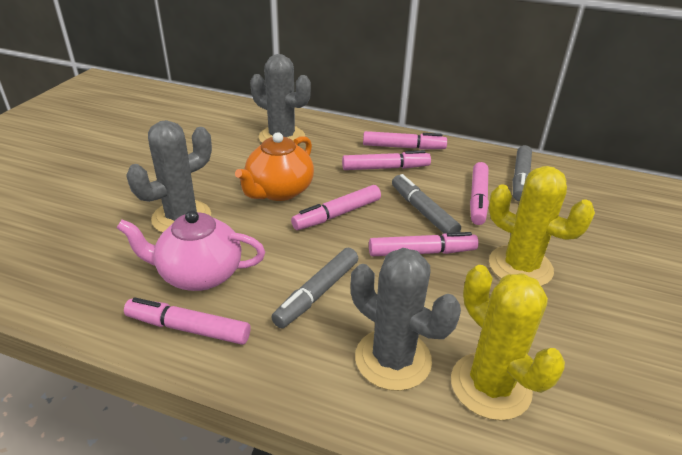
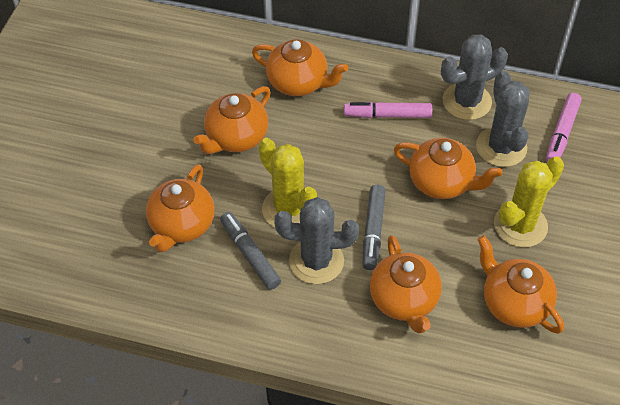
grey marker: [271,248,358,328] [392,174,461,234] [513,145,532,201] = 3 -> [220,212,281,290] [363,185,386,270] = 2
orange teapot: [235,132,314,201] = 1 -> [146,164,215,252] [193,86,271,154] [252,39,348,96] [370,235,442,334] [394,138,502,199] [477,235,564,334] = 6
pink marker: [124,297,250,345] [291,185,381,230] [342,150,431,170] [363,131,447,150] [369,232,479,256] [470,162,489,225] = 6 -> [344,102,432,118] [546,93,582,162] = 2
pink teapot: [117,210,265,291] = 1 -> none = 0

